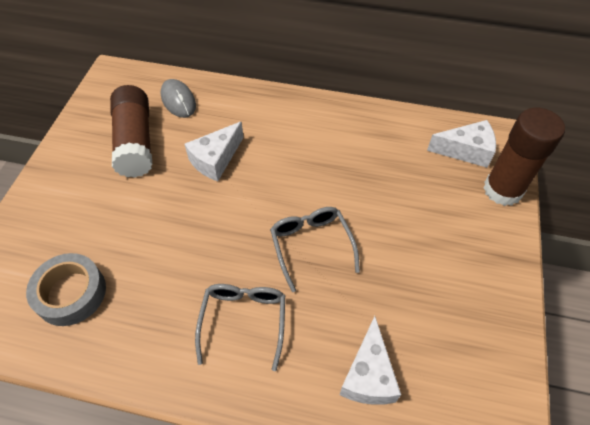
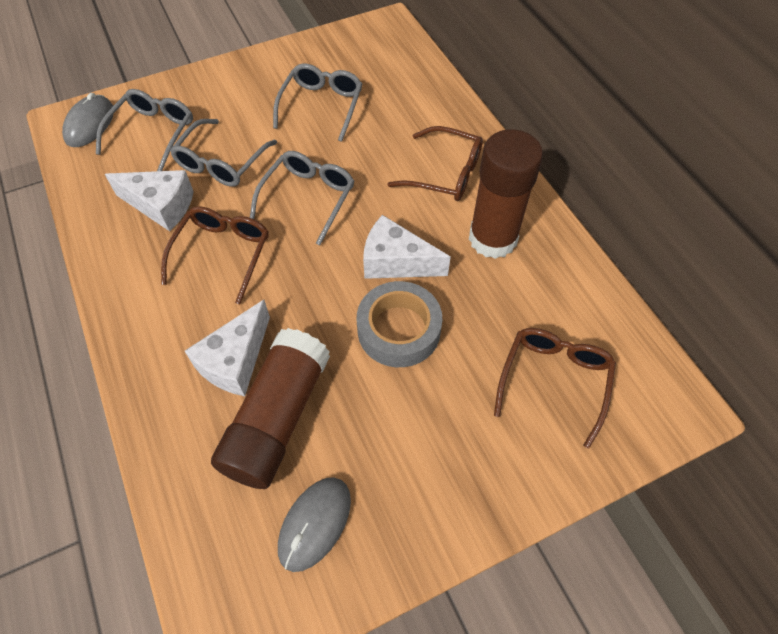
brown glasses: none = 0 -> [161,206,269,304] [388,126,483,201] [494,328,616,449] = 3
grey glasses: [195,284,285,371] [270,207,360,292] = 2 -> [96,89,193,171] [170,119,277,187] [250,151,354,245] [273,63,362,142] = 4
grey mouse: [161,79,196,118] = 1 -> [62,93,113,147] [278,477,351,572] = 2

